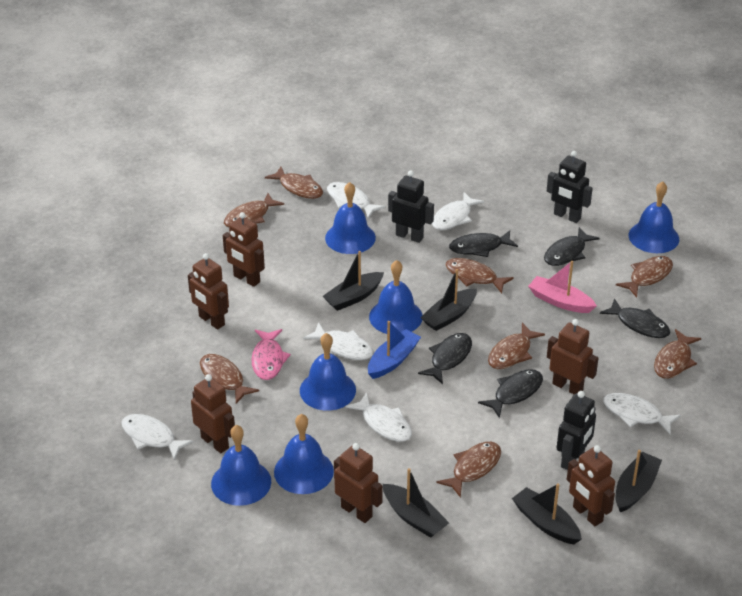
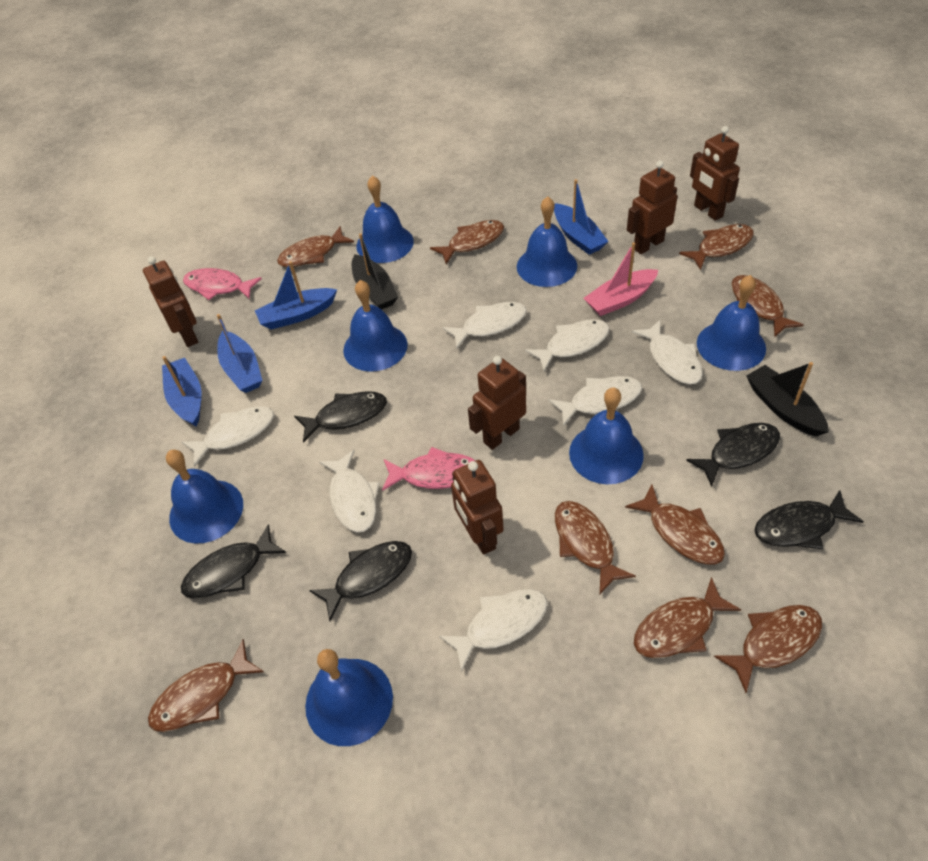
black boat: [322,251,384,311] [383,468,449,538] [420,269,477,331] [512,483,582,544] [615,450,662,512] = 5 -> [352,233,398,310] [746,362,829,436] = 2
black robot: [388,170,434,243] [547,151,593,223] [557,391,596,470] = 3 -> none = 0
blue bell: [211,425,271,506] [274,414,334,494] [300,333,356,411] [325,182,376,254] [369,260,422,334] [629,181,679,253] = 6 -> [166,450,243,543] [305,649,393,746] [343,280,408,372] [356,175,414,263] [517,196,577,287] [569,388,644,484] [697,275,766,371] = 7
blue boat: [368,321,421,379] = 1 -> [162,356,201,426] [217,314,263,393] [255,261,337,330] [554,179,609,255] = 4
brown fish: [200,354,259,404] [224,193,284,227] [265,167,323,199] [436,442,501,498] [445,258,514,293] [488,323,545,369] [616,256,673,297] [654,329,701,379] = 8 -> [148,639,264,732] [277,226,354,267] [430,220,504,264] [555,501,636,594] [625,485,725,564] [634,577,741,659] [679,224,754,270] [714,605,822,693] [731,275,804,337] = 9
brown robot: [188,253,229,330] [191,374,235,453] [223,212,265,287] [334,443,383,523] [547,319,599,394] [567,445,615,526] = 6 -> [143,256,198,347] [451,460,504,555] [468,356,526,450] [627,160,677,254] [690,126,740,221] = 5
pink fish: [251,329,291,380] = 1 -> [183,268,262,300] [382,447,475,491] = 2
white fish: [122,414,193,460] [303,322,373,360] [327,182,385,219] [345,392,412,442] [432,192,484,230] [603,393,681,435] = 6 -> [182,406,274,467] [319,450,380,532] [439,589,548,672] [442,302,527,349] [525,319,609,371] [549,376,642,427] [632,319,703,385] = 7

